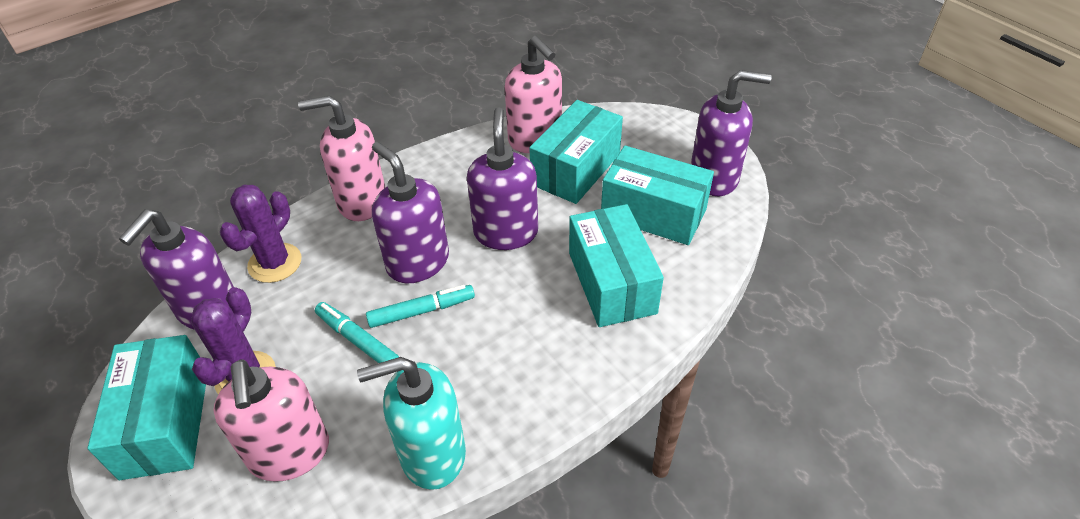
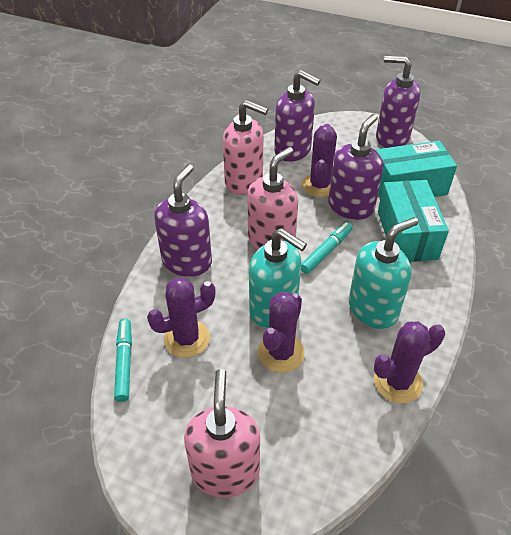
purple cactus: [191,287,276,394] [220,184,301,283] = 2 -> [147,277,216,358] [258,292,305,373] [302,124,337,197] [374,321,445,403] = 4
turquoise box: [88,335,206,480] [529,100,623,204] [569,204,664,327] [601,146,714,245] = 4 -> [376,141,457,198] [378,180,449,262] = 2
turquoise soap dispenser: [357,357,466,490] = 1 -> [249,228,307,328] [349,217,419,329] = 2

